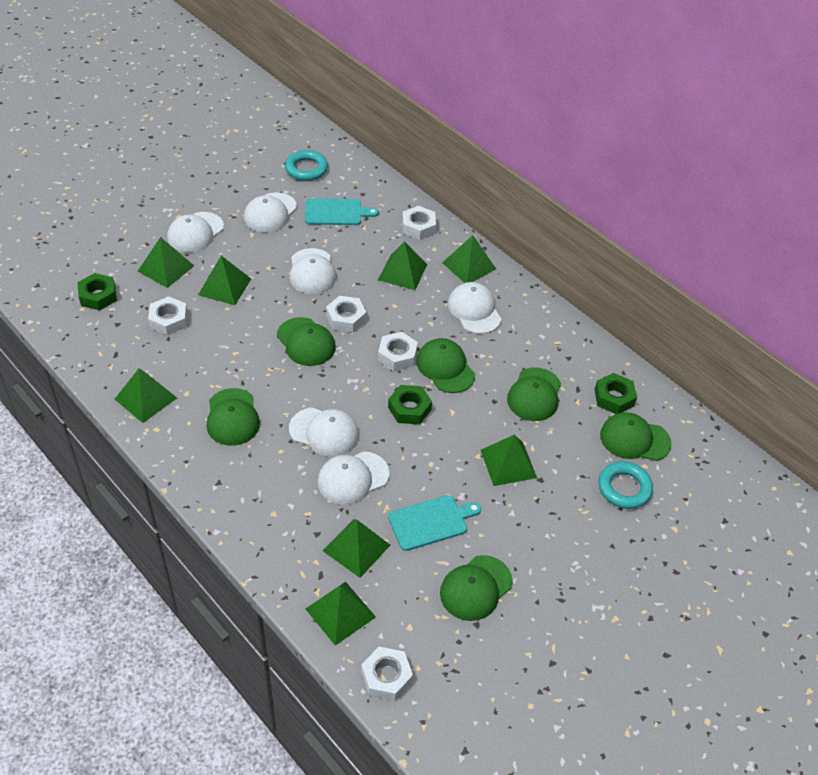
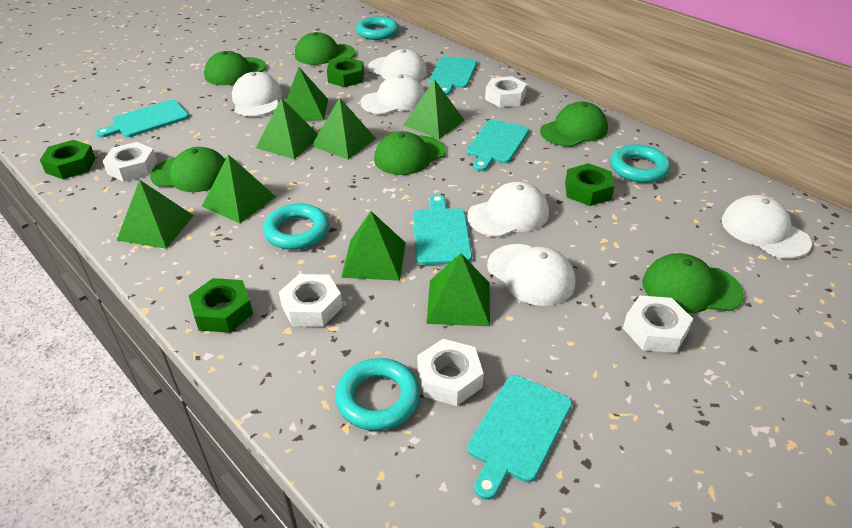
green nut: [77,273,117,310] [388,385,432,424] [594,373,637,414] = 3 -> [40,140,96,179] [189,278,253,333] [327,57,364,87] [565,163,614,206] = 4
turquoise cutting board: [305,198,379,225] [388,495,482,551] = 2 -> [96,100,189,138] [413,194,472,265] [429,56,477,95] [466,119,529,171] [467,375,572,500] = 5
turquoise ring: [285,150,328,181] [598,462,653,509] = 2 -> [263,203,329,250] [335,358,420,431] [356,16,399,40] [610,144,670,183] = 4

